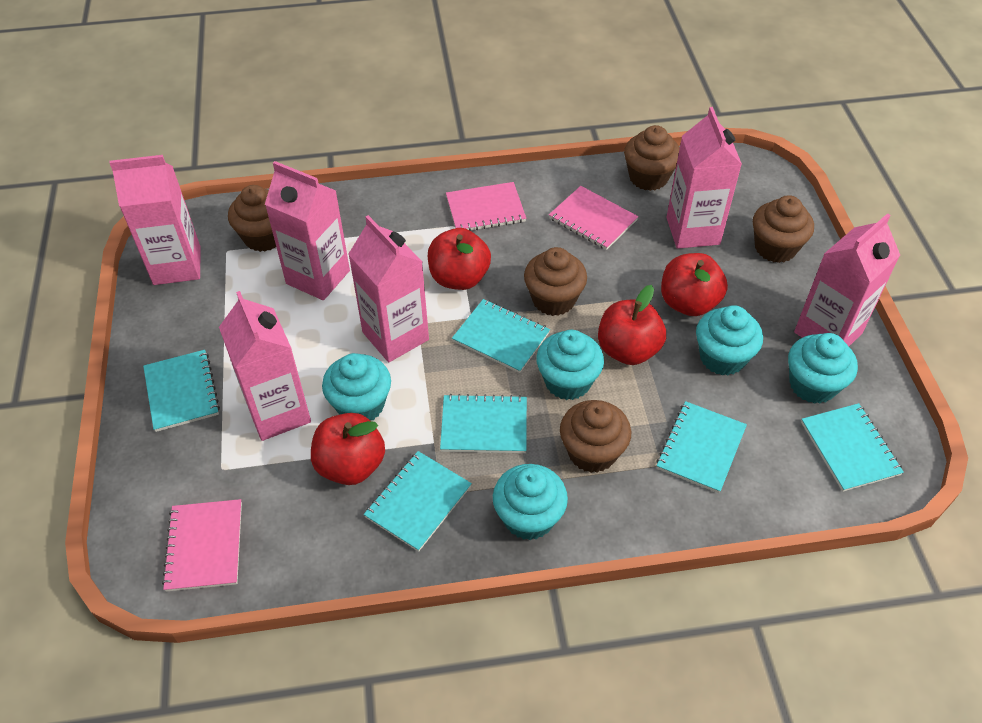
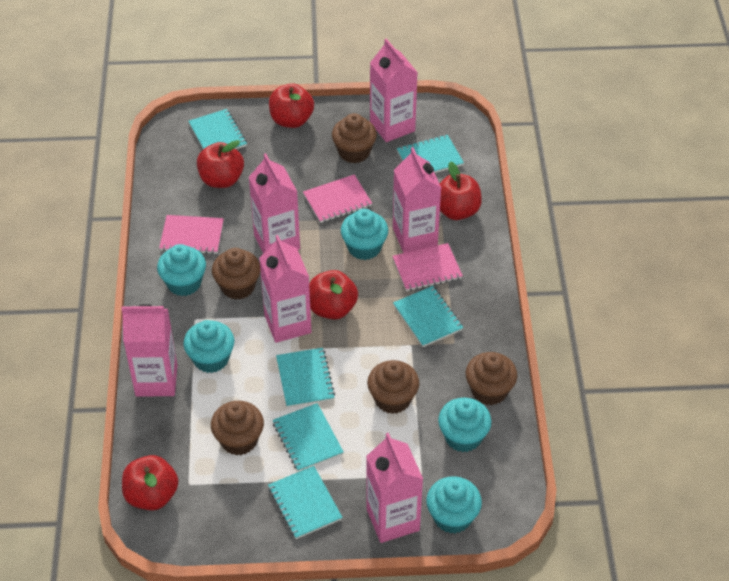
red apple: [311,413,385,485] [428,228,491,290] [598,285,666,365] [661,253,728,316] = 4 -> [122,455,178,510] [197,140,244,188] [269,83,314,128] [309,270,358,319] [440,161,482,220] = 5

